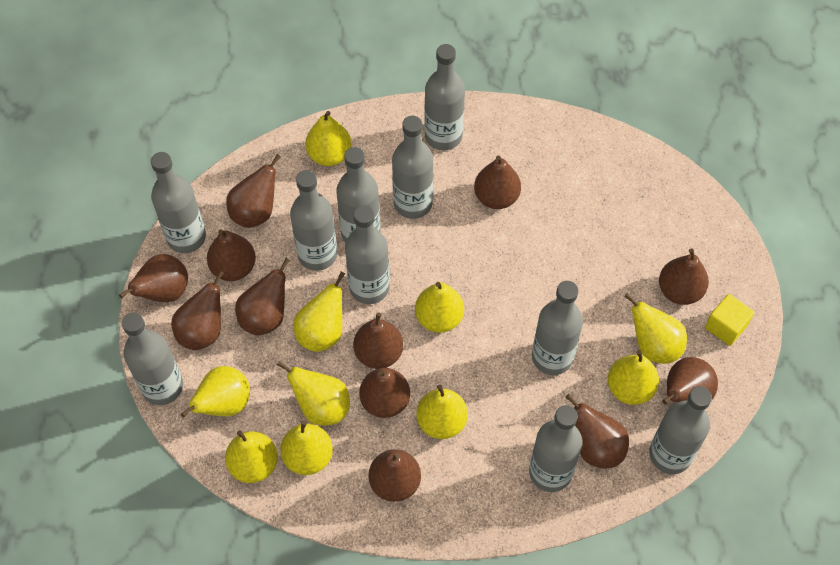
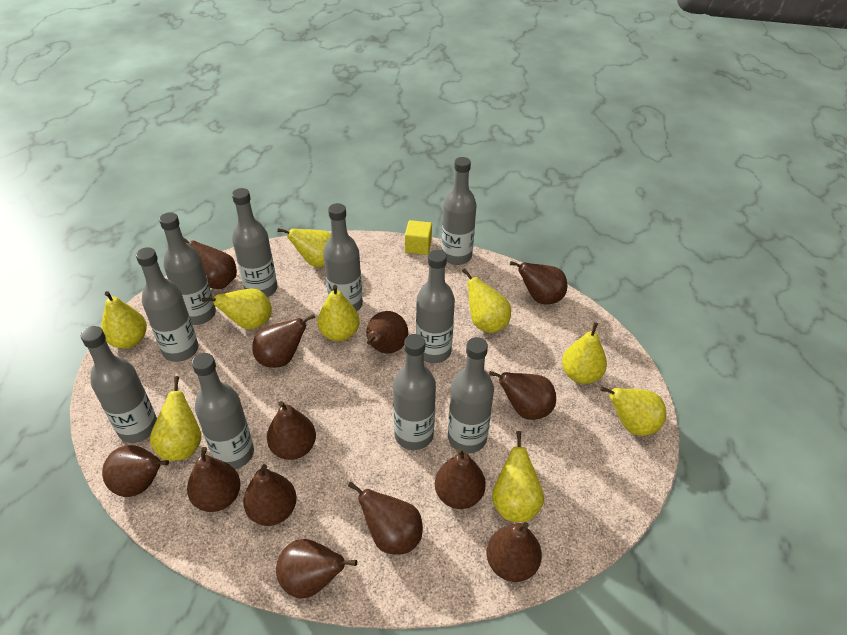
brown pear: [119,254,188,302] [171,271,224,350] [207,229,256,281] [226,154,281,228] [235,258,290,335] [353,312,403,369] [359,368,410,418] [369,449,421,502] [474,156,521,209] [565,394,629,469] [659,248,709,305] [662,357,718,405] = 12 -> [102,445,169,497] [183,237,237,289] [187,447,241,512] [243,464,297,526] [252,314,315,368] [267,401,316,460] [276,539,357,599] [348,482,423,555] [366,311,408,353] [435,448,486,509] [486,522,542,582] [489,371,556,420] [510,261,567,305] = 13
yellow pear: [181,366,250,417] [225,430,278,483] [277,361,350,426] [280,421,333,475] [293,271,345,352] [305,111,352,166] [415,282,464,333] [416,385,468,439] [608,350,659,405] [624,293,687,364] = 10 -> [101,291,147,349] [150,376,202,461] [202,288,272,330] [277,228,331,267] [317,285,360,341] [462,268,511,333] [492,431,544,522] [562,322,607,384] [600,387,666,436] = 9

